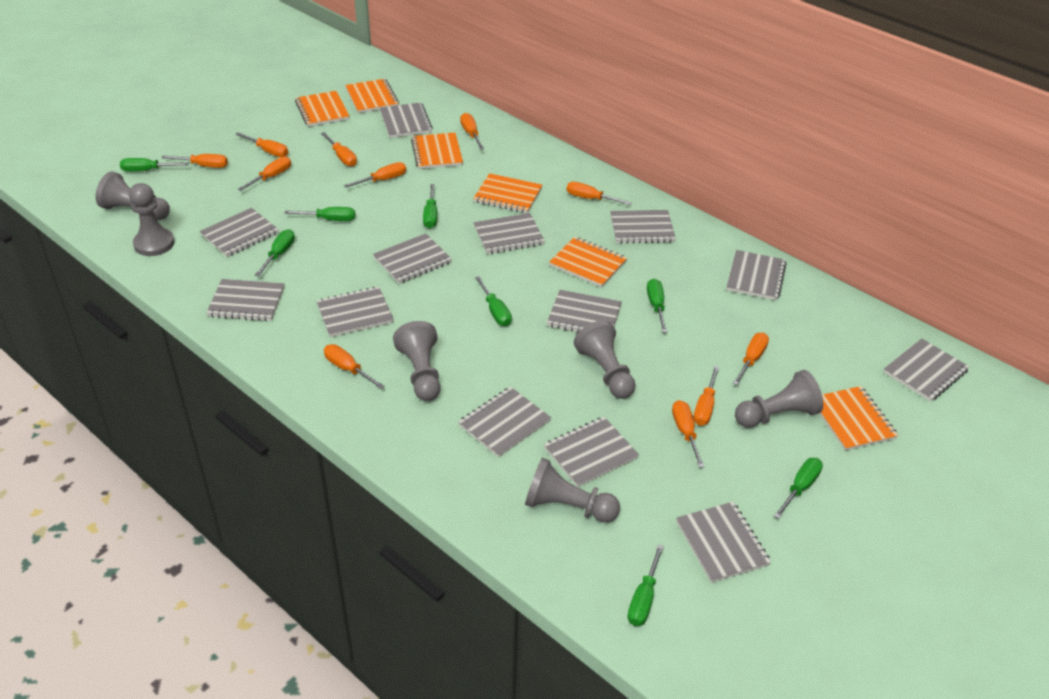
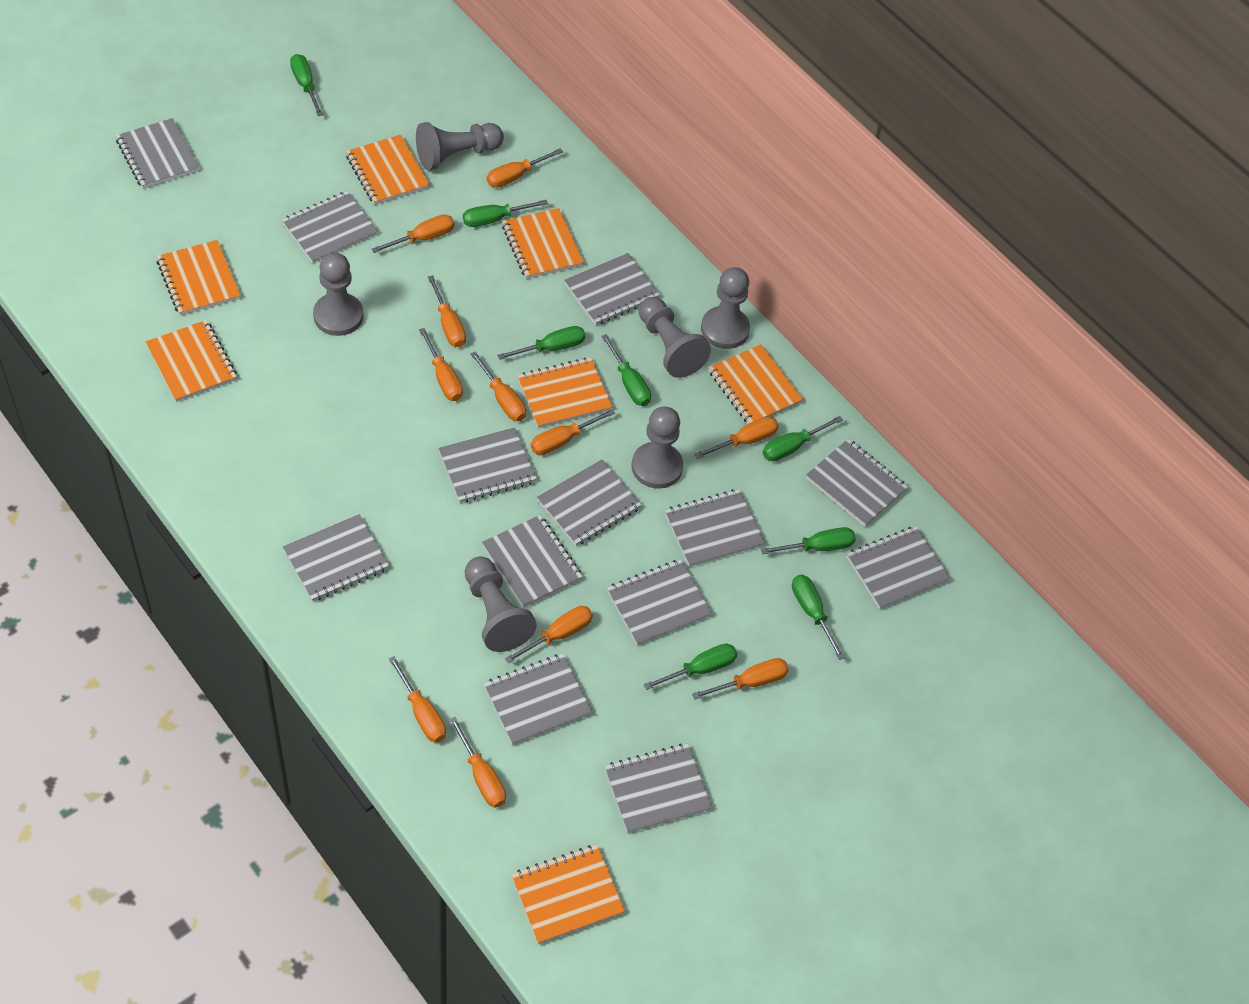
orange notebook: [295,91,349,127] [345,79,399,113] [411,133,463,169] [473,173,542,213] [549,237,627,287] [819,386,898,451] = 6 -> [146,320,237,402] [156,240,241,315] [346,135,430,205] [502,208,584,279] [511,845,625,944] [517,357,613,428] [709,344,803,424] = 7

